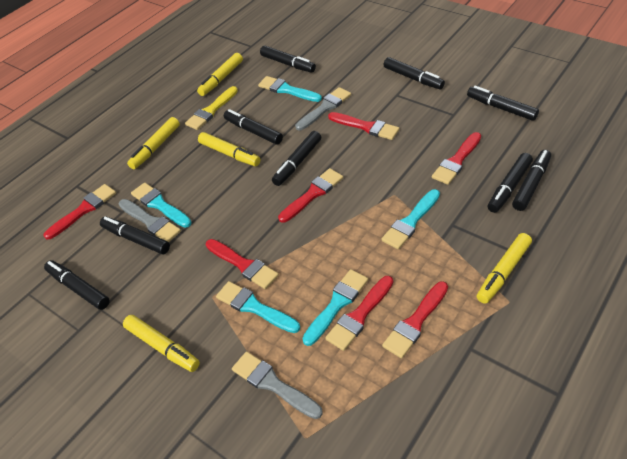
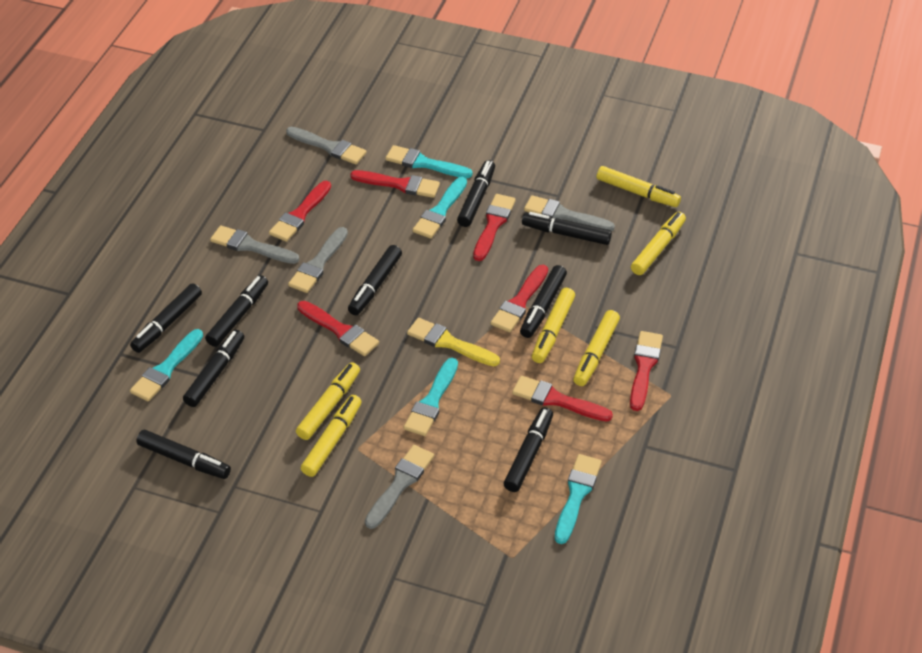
grey brush: [119,199,181,242] [232,352,323,419] [295,87,351,131] = 3 -> [210,225,299,264] [286,127,367,164] [288,227,348,293] [365,445,434,529] [524,195,615,231] = 5
yellow marker: [123,315,200,372] [127,117,180,169] [197,53,243,96] [198,132,261,166] [477,233,532,304] = 5 -> [296,362,360,440] [301,395,362,477] [532,288,575,363] [573,310,620,386] [597,166,681,207] [631,212,686,275] = 6

